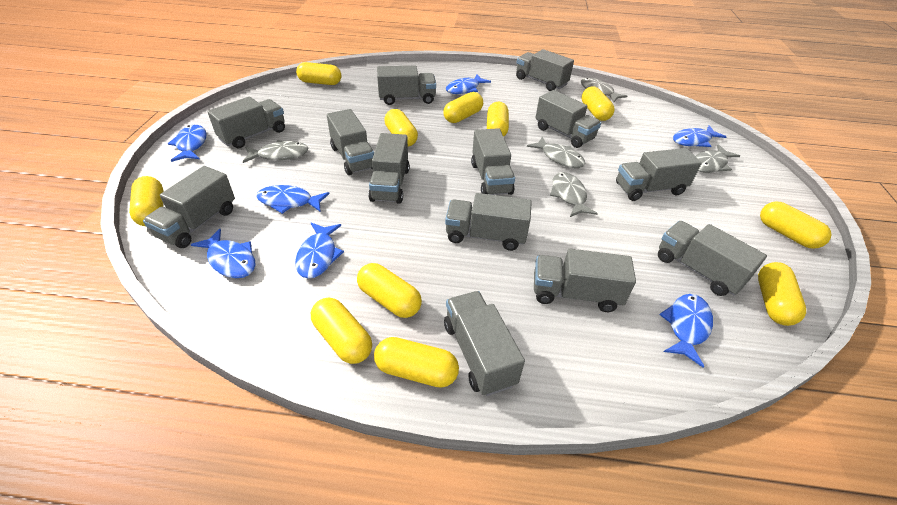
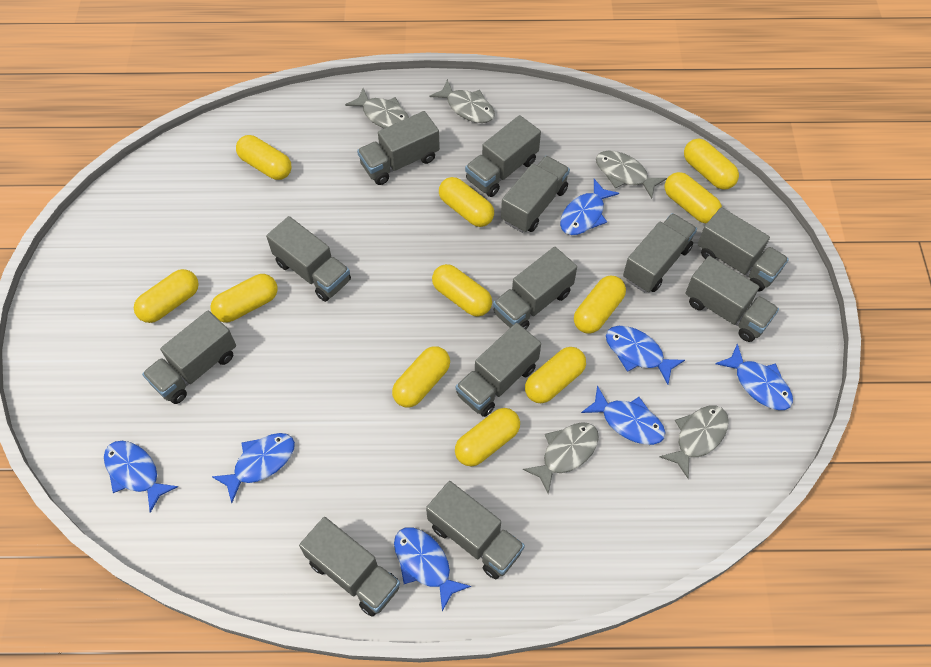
grey truck: [143,166,235,248] [207,97,285,148] [327,109,374,175] [368,133,410,204] [377,66,436,105] [444,291,525,396] [445,193,532,251] [471,128,515,195] [516,49,574,91] [534,249,636,312] [535,90,601,148] [616,148,702,201] [658,221,767,296] = 13 -> [142,311,236,404] [266,216,351,302] [299,517,400,617] [357,111,440,185] [426,481,525,579] [456,323,541,417] [465,115,541,197] [493,247,577,329] [501,156,570,233] [623,213,697,293] [685,256,779,342] [698,207,789,292] = 12

